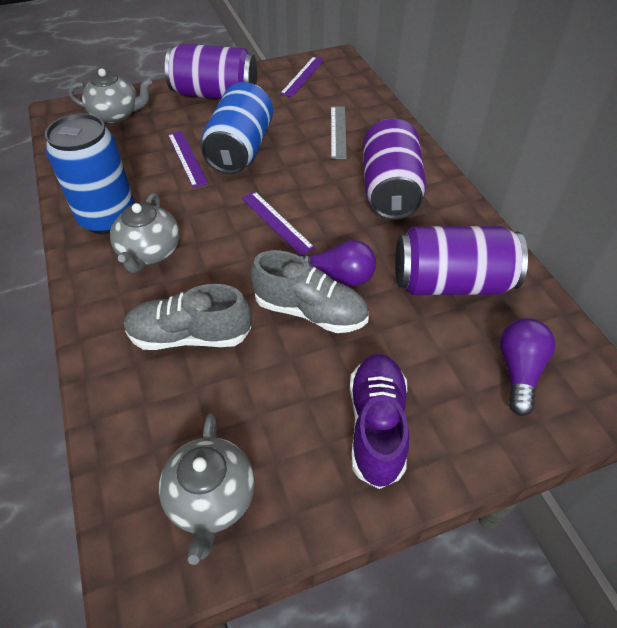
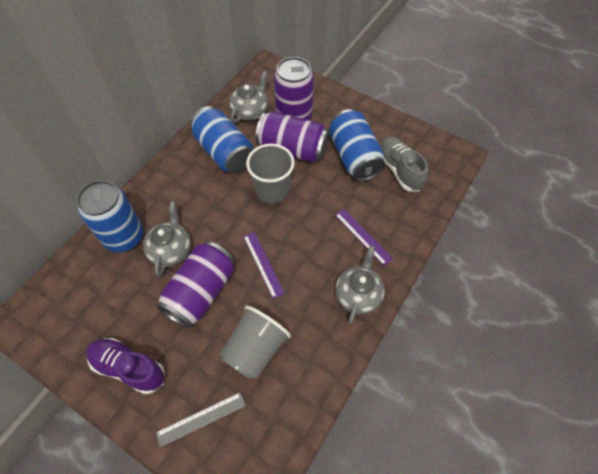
blue can: [45,113,135,234] [201,82,273,174] = 2 -> [76,180,143,252] [190,106,253,173] [329,109,385,181] = 3
grey cup: none = 0 -> [220,306,291,380] [246,144,295,203] = 2
grey shoe: [124,284,251,350] [250,250,369,333] = 2 -> [380,136,428,192] = 1
purple light bulb: [300,240,376,286] [500,318,555,416] = 2 -> none = 0
purple ruler: [168,131,208,188] [242,192,315,256] [280,56,325,97] = 3 -> [243,232,285,299] [335,209,393,266] = 2

